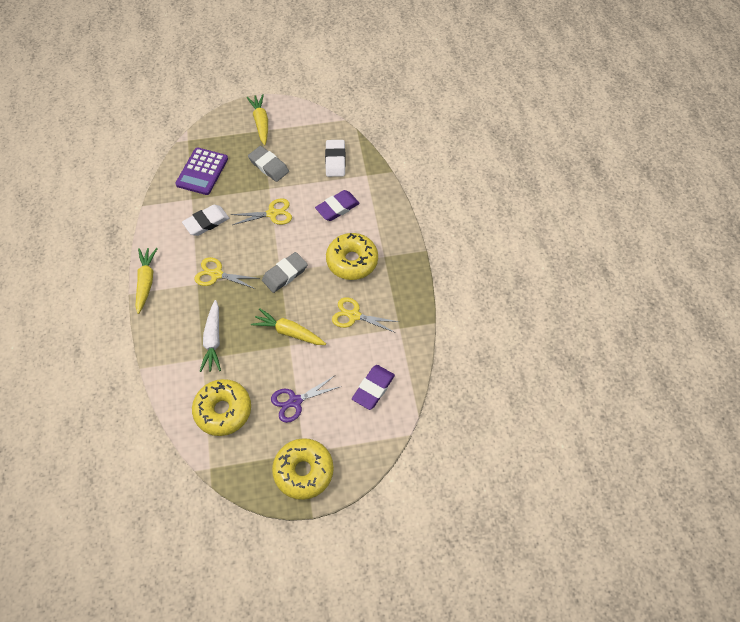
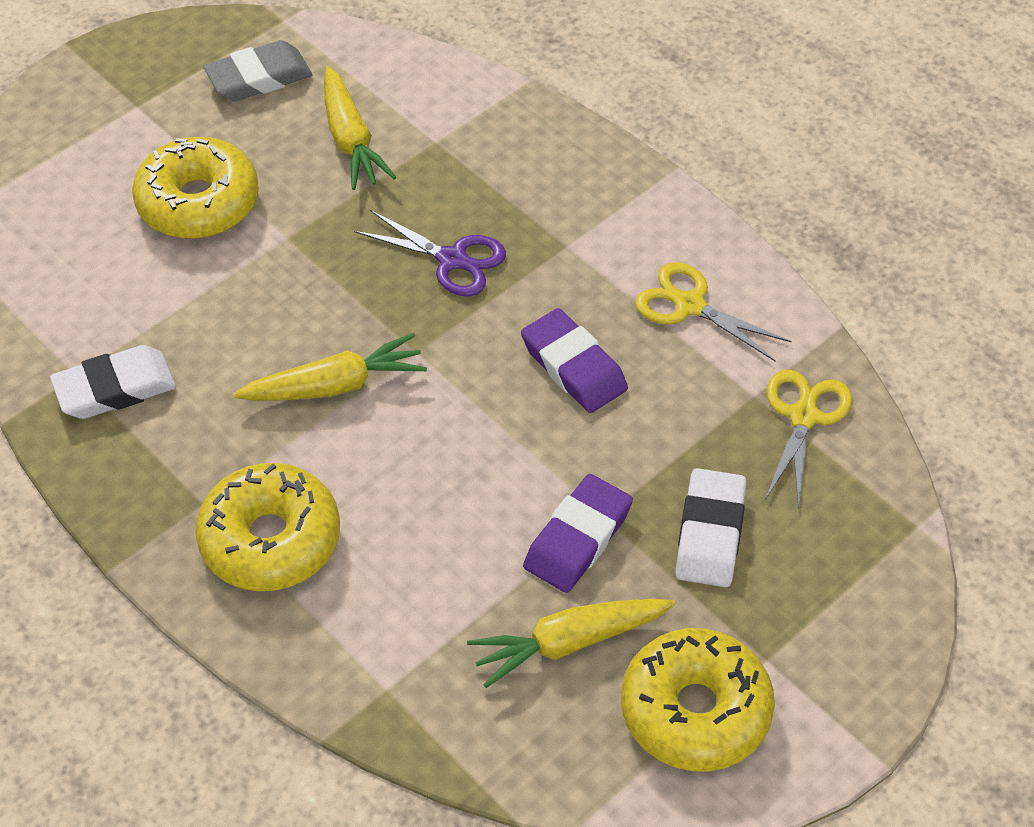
grey eraser: [248,146,289,182] [262,252,308,293] = 2 -> [203,40,312,101] = 1
purple calculator: [175,147,228,195] = 1 -> none = 0
white carrot: [200,300,221,372] = 1 -> none = 0
yellow scissors: [195,257,260,289] [230,198,292,225] [332,297,399,332] = 3 -> [635,262,792,362] [765,369,852,510] = 2

